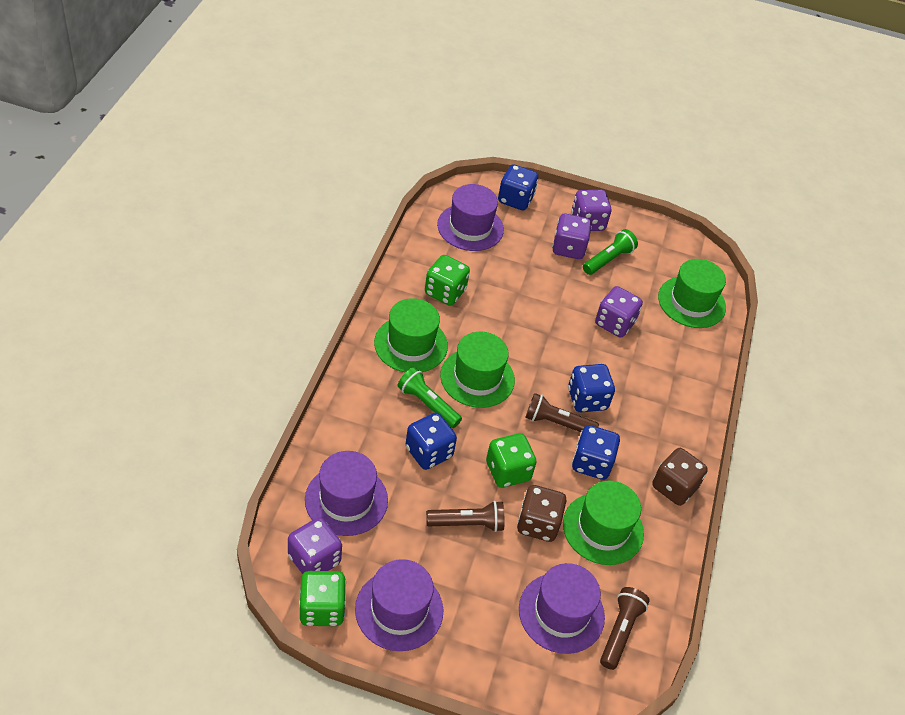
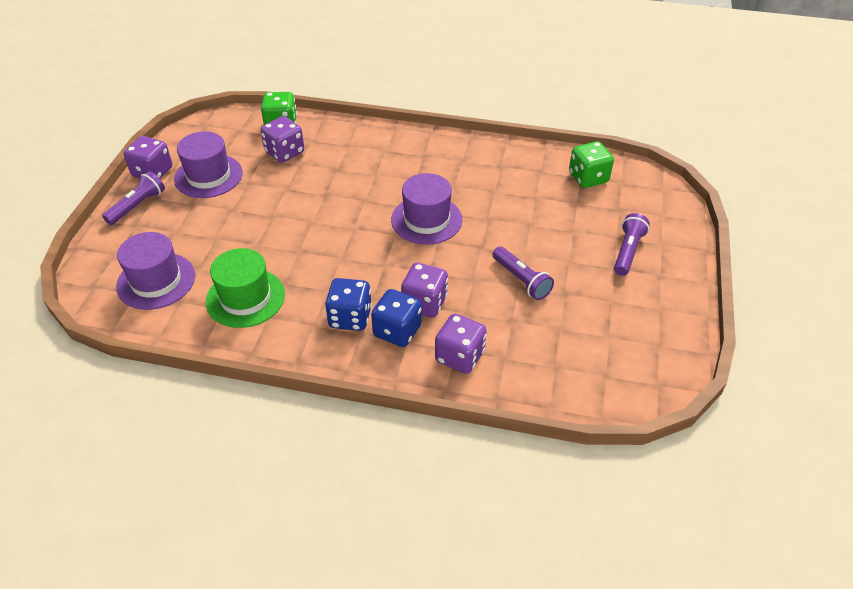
blue dice: [406,413,457,470] [498,164,538,210] [568,364,615,412] [572,425,620,480] = 4 -> [325,278,372,331] [371,289,422,347] = 2
brown dice: [517,485,566,542] [652,448,708,506] = 2 -> none = 0
brown flashlight: [426,501,504,532] [525,393,599,432] [600,587,650,670] = 3 -> none = 0
green dice: [299,571,346,626] [425,255,470,306] [486,433,537,488] = 3 -> [261,92,297,125] [569,141,614,188] = 2
green flashlight: [397,367,462,428] [583,229,638,275] = 2 -> none = 0
green hat: [374,298,448,373] [440,332,515,408] [563,481,644,565] [658,259,726,328] = 4 -> [206,248,285,328] = 1
purple flashlight: none = 0 -> [102,171,165,225] [493,246,554,300] [614,213,650,276] = 3
purple hat: [305,451,388,536] [355,559,443,651] [437,184,504,251] [519,563,605,654] = 4 -> [116,232,195,310] [174,131,243,198] [391,173,463,245] = 3

